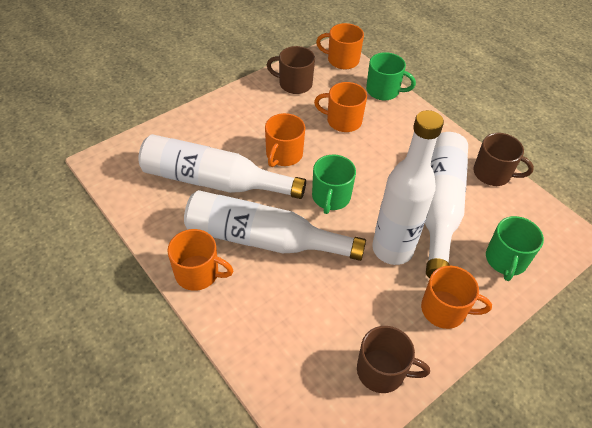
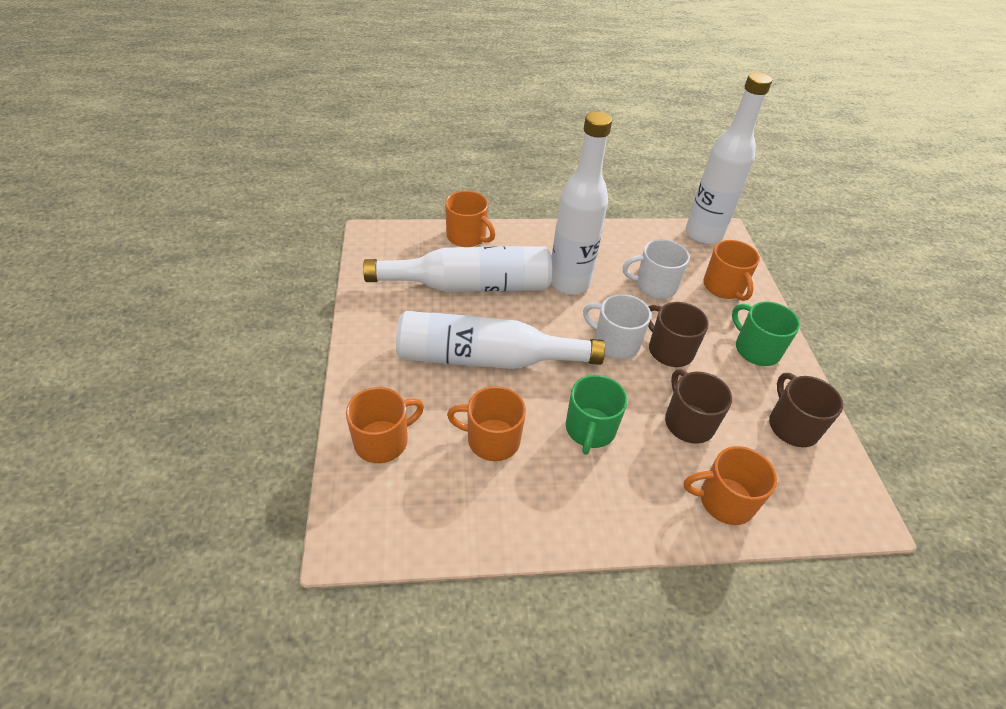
green mug: [312,155,356,214] [366,52,416,100] [486,216,544,281] = 3 -> [566,375,628,455] [732,302,800,366] = 2
white mug: none = 0 -> [583,294,651,359] [623,239,690,299] = 2

